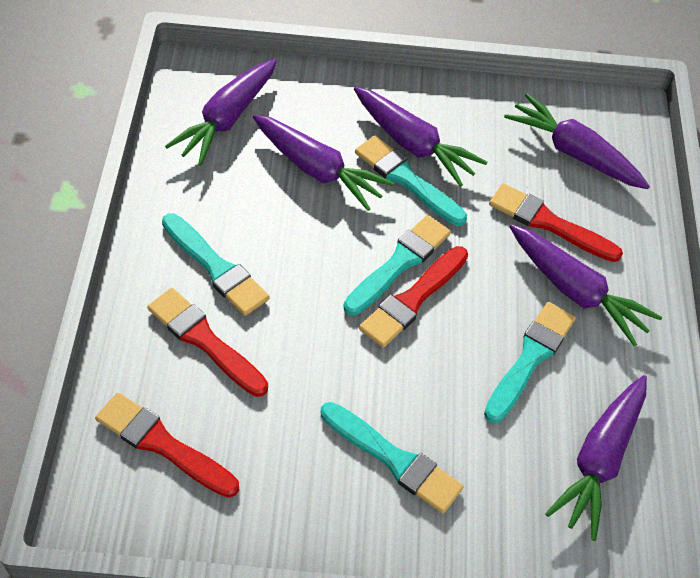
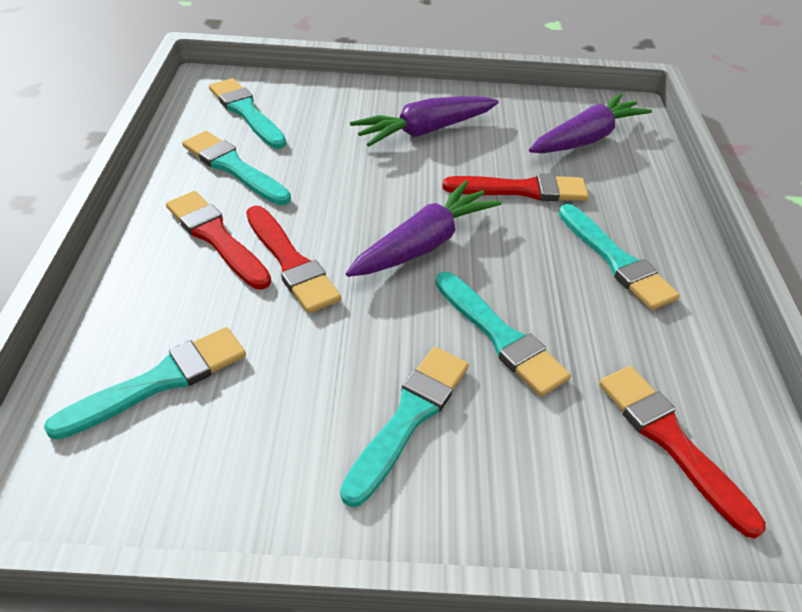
purple carrot: [165,59,277,165] [253,115,394,211] [354,87,487,187] [504,94,650,189] [510,225,662,346] [545,375,647,541] = 6 -> [346,180,502,277] [350,96,499,147] [529,93,652,153] = 3
turquoise brush: [162,213,270,316] [321,402,464,514] [343,215,451,315] [355,135,467,226] [484,302,576,423] = 5 -> [44,327,246,440] [182,131,291,205] [209,78,286,149] [340,347,469,507] [435,272,571,397] [558,204,680,310] = 6

